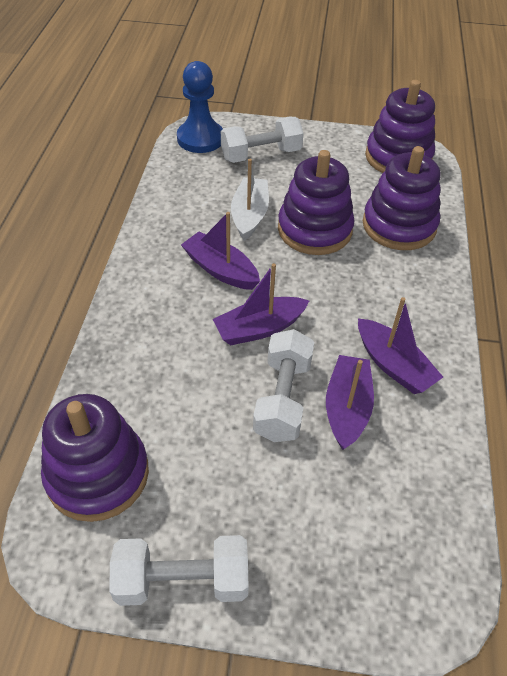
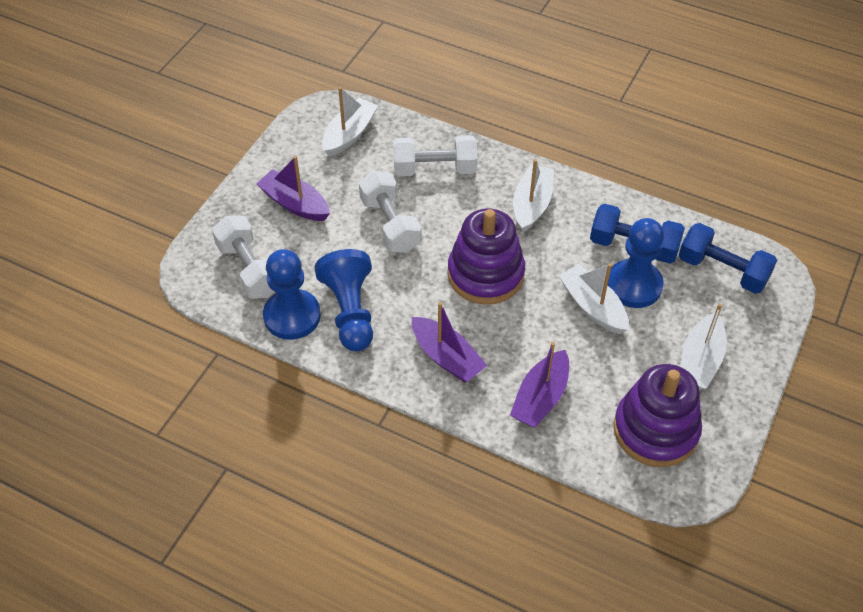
blue dumbbell: none = 0 -> [590,204,685,264] [679,223,777,294] = 2
blue pawn: [177,61,223,153] = 1 -> [263,249,321,340] [315,249,373,351] [608,218,664,308] = 3
purple boat: [181,212,260,290] [213,263,309,345] [326,355,374,450] [358,297,443,394] = 4 -> [256,156,330,221] [412,302,487,383] [510,342,569,427] = 3
purple stacking toy: [41,394,149,522] [278,150,355,255] [363,146,441,250] [365,80,435,173] = 4 -> [448,209,525,305] [613,364,702,467] = 2
white boat: [231,159,269,241] = 1 -> [322,87,378,157] [513,159,554,232] [559,263,629,334] [681,303,727,390] = 4

